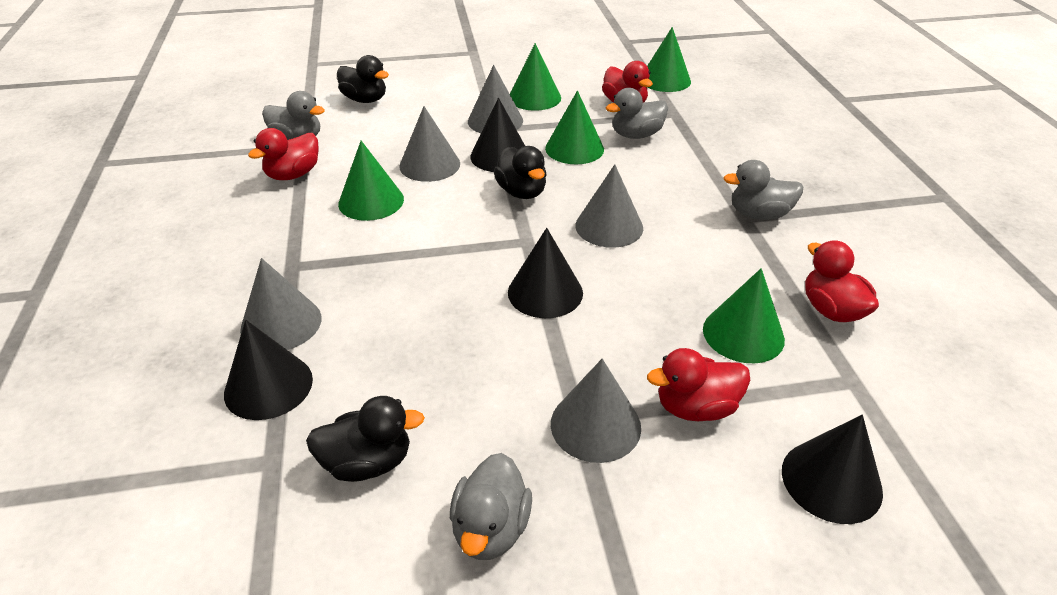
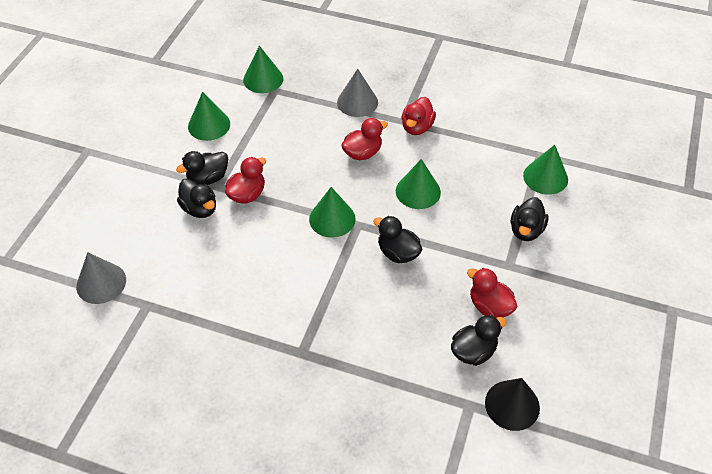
black cone: [224,320,313,420] [470,98,525,172] [508,228,583,318] [782,415,883,524] = 4 -> [485,378,540,431] = 1
black duck: [306,396,425,482] [337,55,389,103] [494,146,547,199] = 3 -> [176,151,228,185] [177,178,216,218] [373,216,423,263] [451,315,506,366] [511,197,548,241] = 5
grey cone: [240,258,322,350] [399,106,460,182] [468,65,523,133] [551,359,641,463] [576,164,643,248] = 5 -> [76,252,126,304] [337,69,378,117] = 2
grey duck: [262,91,325,140] [450,453,532,560] [606,88,668,139] [723,160,803,220] = 4 -> none = 0

